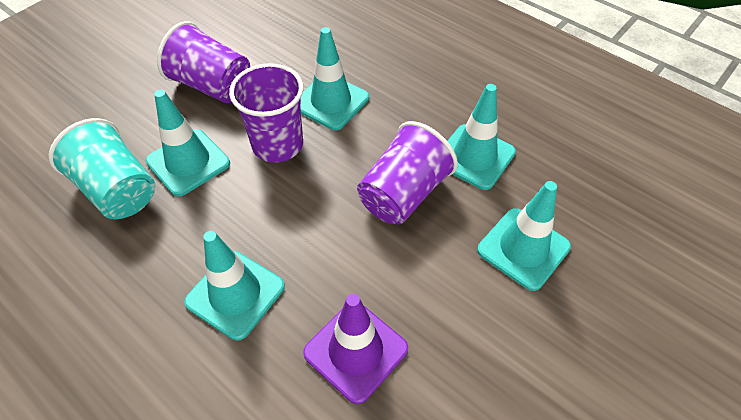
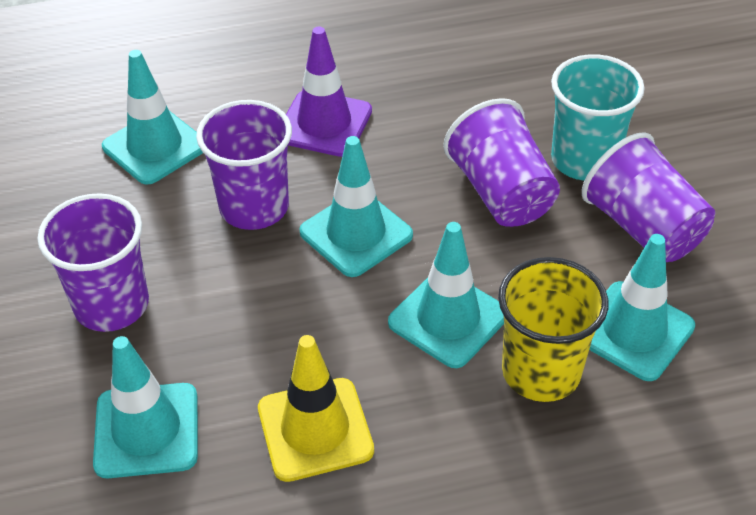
purple cup: [157,21,250,103] [229,63,304,163] [357,121,458,225] = 3 -> [37,193,149,332] [196,100,292,230] [443,98,560,227] [582,132,715,262] = 4
yellow cup: none = 0 -> [498,257,608,402] = 1
yellow traffic cone: none = 0 -> [258,335,374,482] = 1

